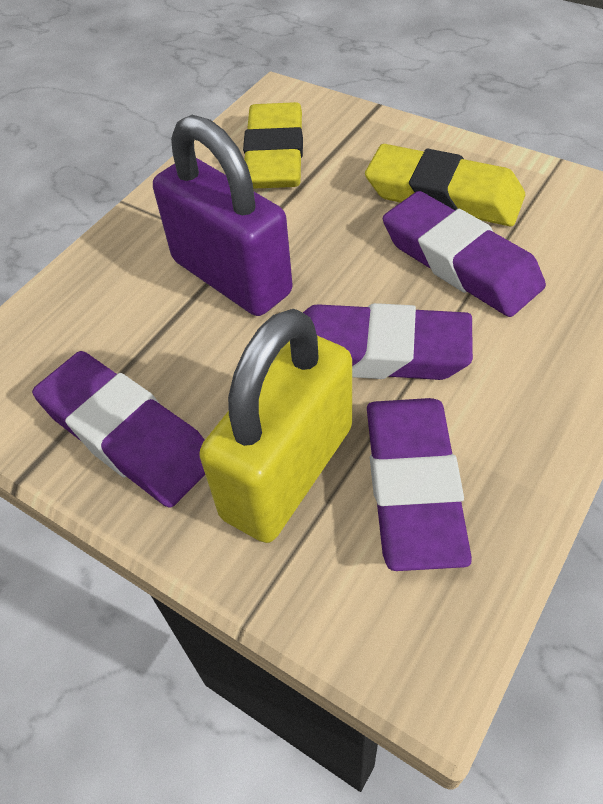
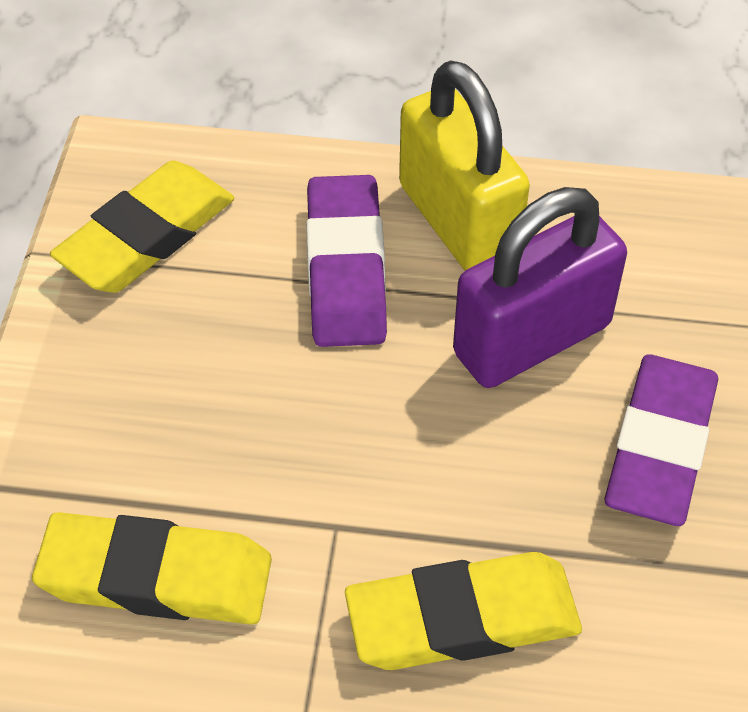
purple eraser: [32,351,205,507] [303,303,473,380] [367,398,472,571] [383,191,546,317] = 4 -> [306,175,387,347] [605,354,718,526] = 2
yellow eraser: [243,102,303,189] [365,144,525,226] = 2 -> [32,512,272,625] [50,161,234,293] [345,552,582,670] = 3

